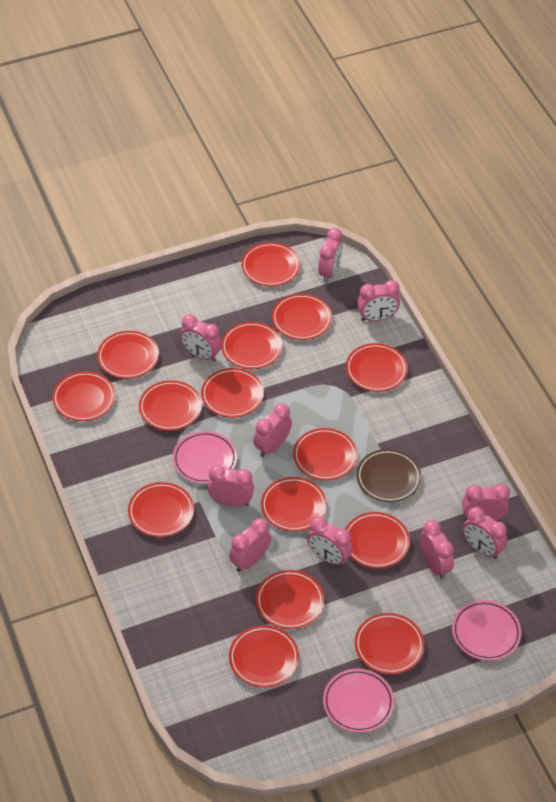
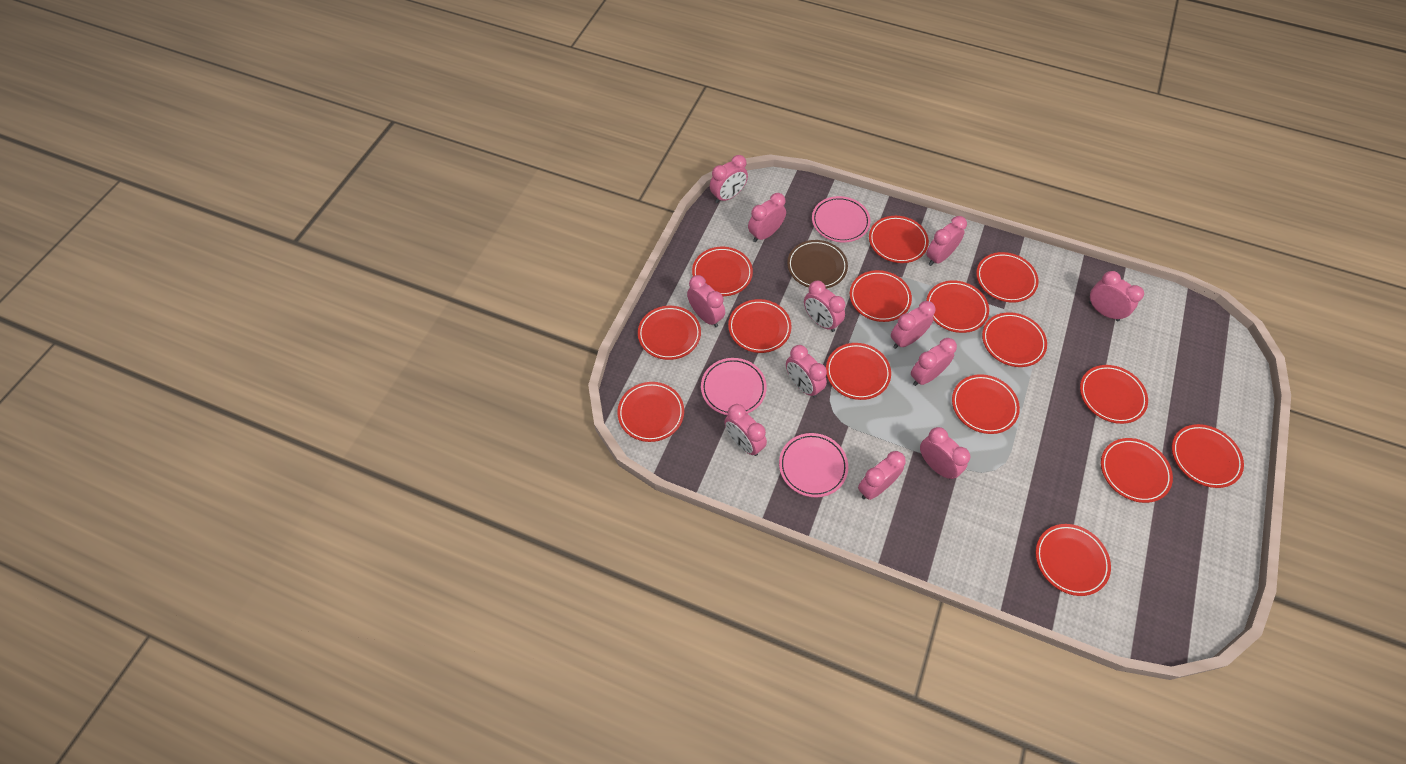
pink clock: [180,314,222,362] [207,465,254,507] [229,518,271,572] [253,403,292,457] [307,516,353,567] [318,228,343,283] [357,280,400,321] [420,520,454,579] [462,484,510,521] [463,507,507,559] = 10 -> [687,275,725,327] [710,155,748,203] [724,404,767,456] [748,193,786,242] [786,345,827,398] [804,281,845,332] [858,451,906,500] [891,301,936,349] [911,338,957,386] [920,427,970,479] [926,216,967,266] [1089,271,1144,321] = 12

